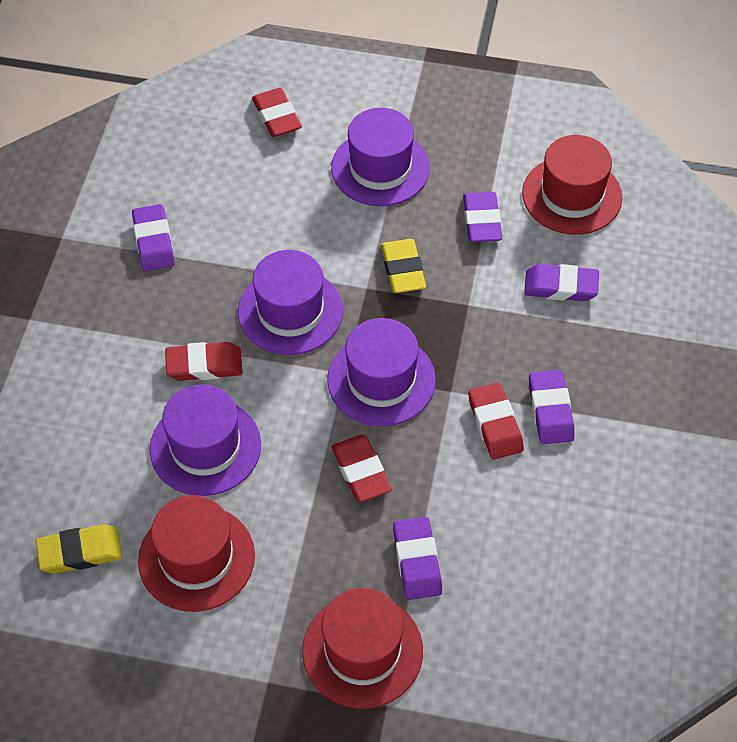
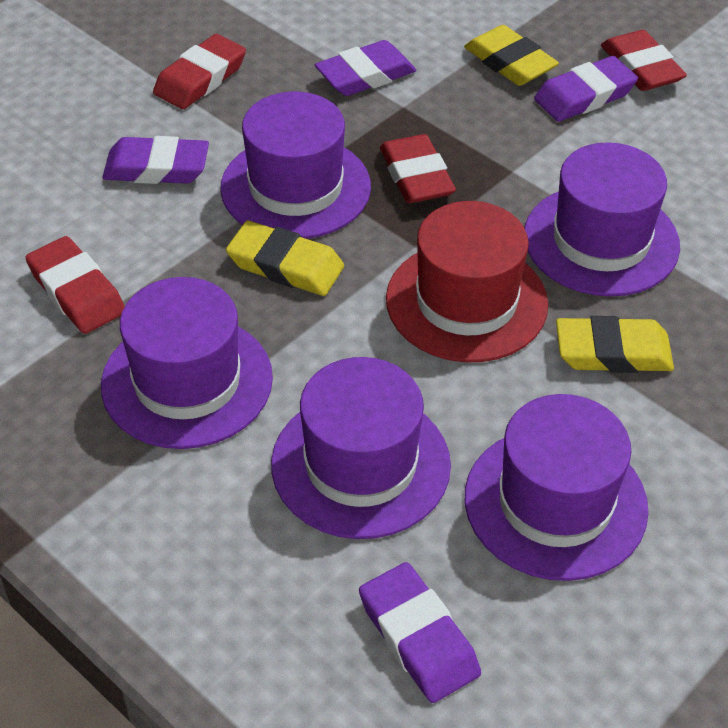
purple eraser: [132,204,175,271] [393,517,442,600] [463,192,502,242] [524,264,599,301] [529,370,574,444] = 5 -> [103,136,209,184] [315,40,416,96] [359,562,481,703] [534,56,638,122] = 4
purple hat: [149,385,261,496] [238,250,343,355] [327,318,436,427] [331,108,430,206] = 4 -> [101,277,273,449] [220,92,371,239] [271,357,451,539] [465,394,649,581] [524,142,680,297] = 5
red hat: [138,495,255,612] [302,588,423,709] [522,135,622,235] = 3 -> [386,201,548,362] = 1
yellow eraser: [36,524,122,573] [381,239,426,293] = 2 -> [226,221,344,296] [464,25,559,86] [556,316,674,373] = 3

